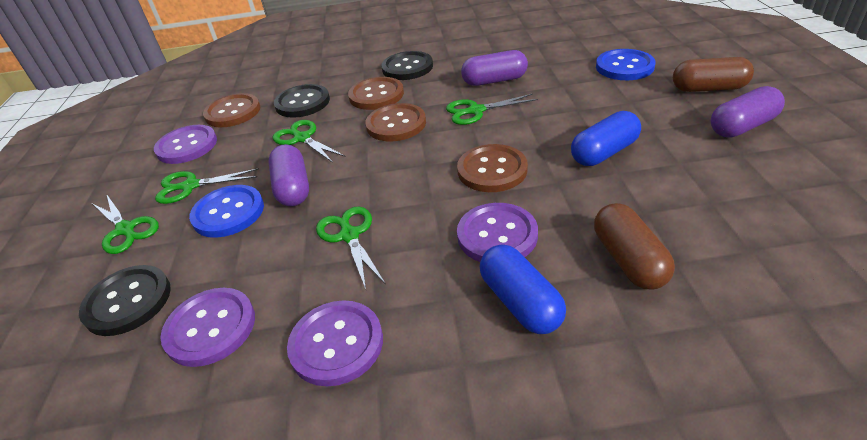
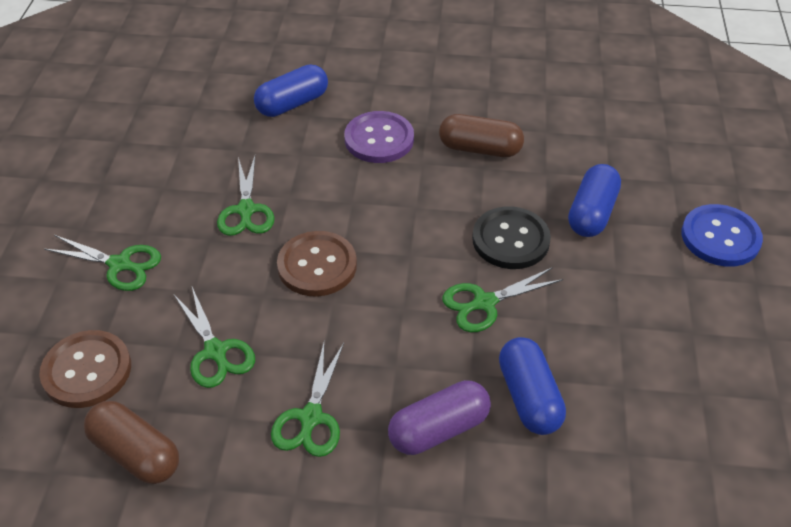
black button: [79,265,171,336] [274,84,330,118] [381,51,433,80] = 3 -> [472,207,551,269] = 1
blue button: [189,185,264,238] [596,49,656,80] = 2 -> [681,204,763,267] = 1
blue capsule: [480,245,566,334] [571,111,641,166] = 2 -> [254,64,328,117] [499,337,566,435] [568,164,621,237] = 3
brown button: [203,93,260,127] [348,77,404,110] [365,103,426,141] [457,144,528,192] = 4 -> [39,330,131,408] [277,231,357,296] = 2
purple button: [154,125,217,164] [160,288,255,367] [287,300,383,386] [457,203,538,262] = 4 -> [344,111,414,163] = 1
purple capsule: [268,144,309,206] [461,50,528,86] [711,86,785,137] = 3 -> [388,380,491,455] = 1

